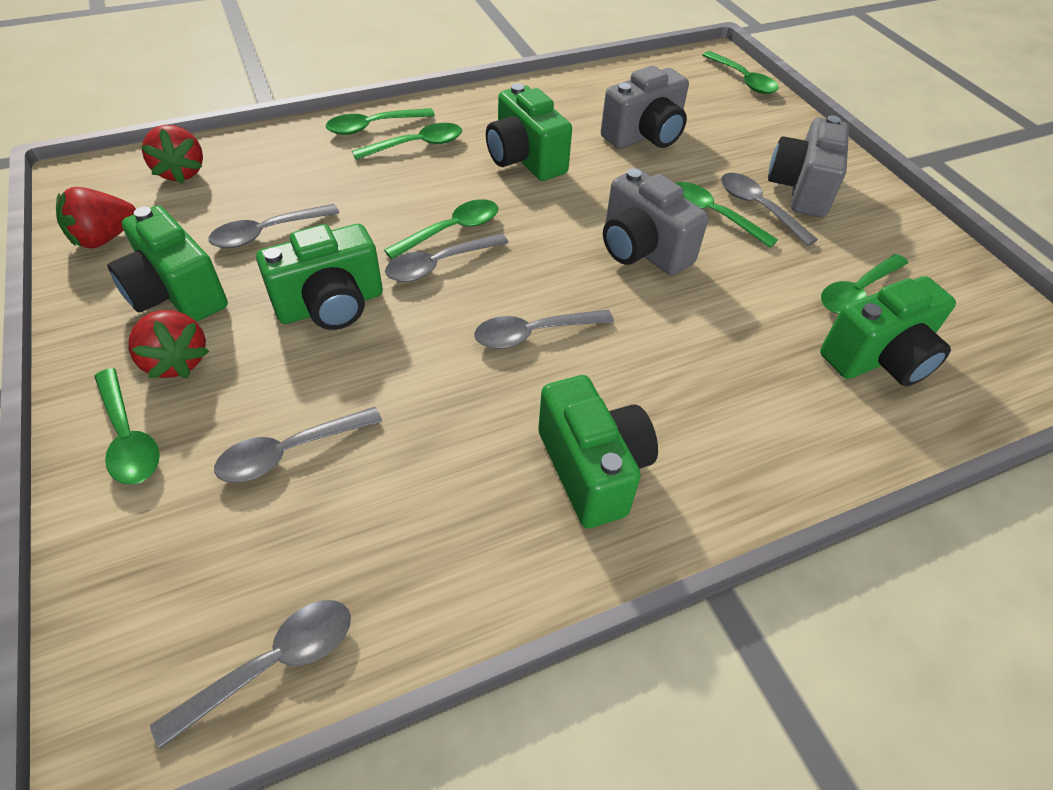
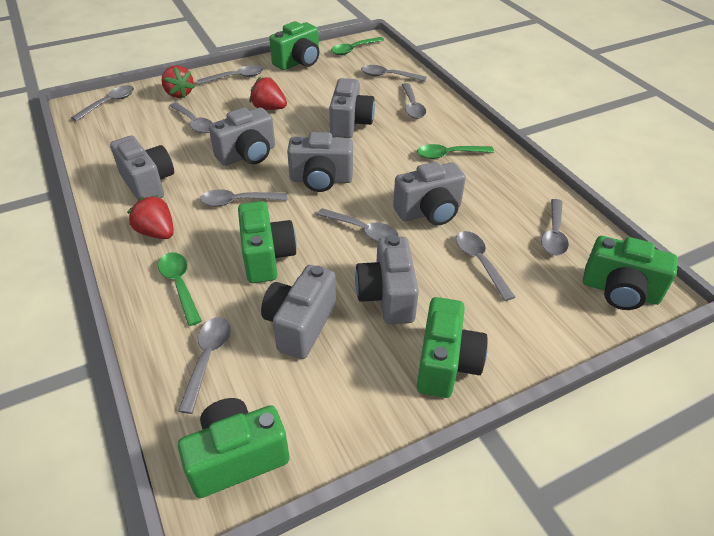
green spoon: [94,368,160,485] [326,108,435,135] [352,123,462,160] [384,199,498,259] [676,182,778,248] [703,51,779,94] [821,254,908,314] = 7 -> [158,252,202,326] [331,37,384,55] [417,144,494,159] = 3
grey camera: [601,66,689,149] [603,168,709,276] [768,115,849,217] = 3 -> [110,136,174,200] [209,107,275,166] [261,265,336,359] [287,132,353,192] [329,78,375,138] [355,235,419,324] [393,161,466,225] = 7
grey spoon: [150,600,351,749] [209,204,339,248] [214,407,382,483] [385,233,509,282] [474,310,614,349] [721,173,818,246] = 6 -> [71,85,134,121] [169,102,212,133] [178,317,231,414] [197,65,264,85] [200,189,287,206] [317,208,399,242] [361,65,427,81] [402,83,426,119] [456,231,515,301] [541,199,569,255] = 10

